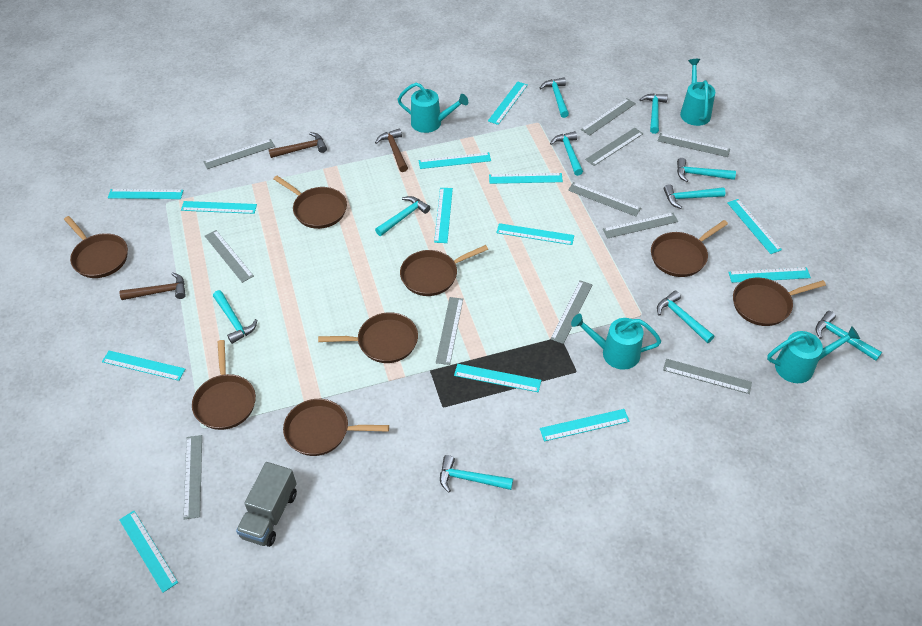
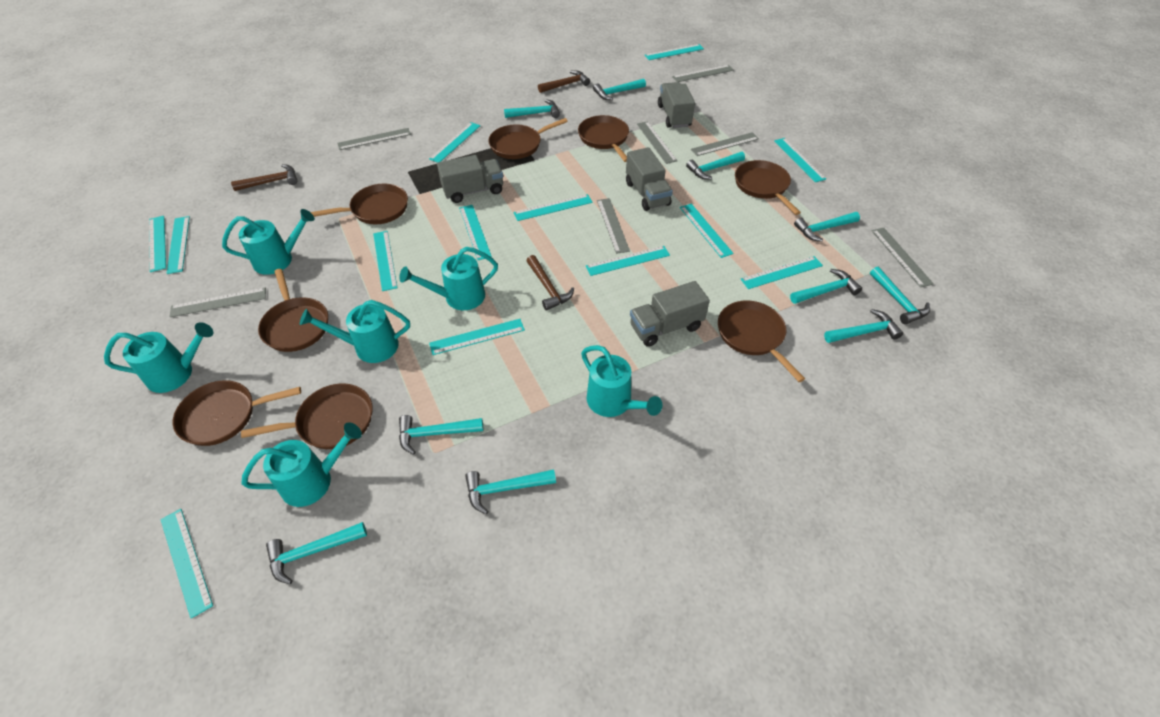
grey ruler: [183,435,202,519] [203,139,275,169] [205,230,254,283] [436,297,463,365] [550,280,592,344] [568,182,641,216] [581,98,636,136] [585,128,643,166] [603,213,678,238] [658,133,730,157] [663,359,752,394] = 11 -> [170,288,266,317] [337,128,411,150] [597,198,630,254] [637,121,677,164] [672,65,734,82] [691,132,759,156] [872,228,934,288] = 7
grey truck: [236,462,297,547] = 1 -> [437,155,503,203] [626,147,673,211] [630,281,710,347] [658,82,695,128] = 4
turquoise watering can: [397,83,468,133] [571,314,661,370] [680,59,715,126] [767,326,860,383] = 4 -> [104,322,213,393] [222,209,315,275] [242,422,362,507] [300,300,410,363] [399,247,498,310] [581,345,662,417] = 6

